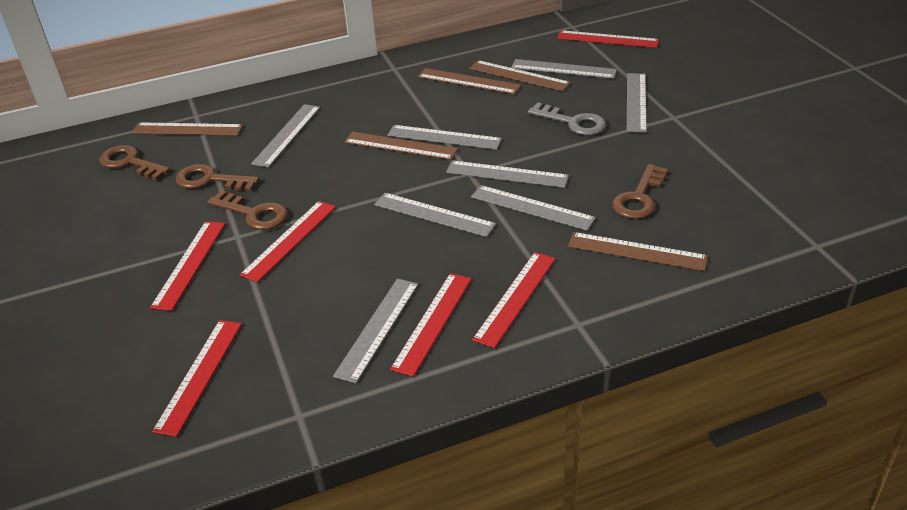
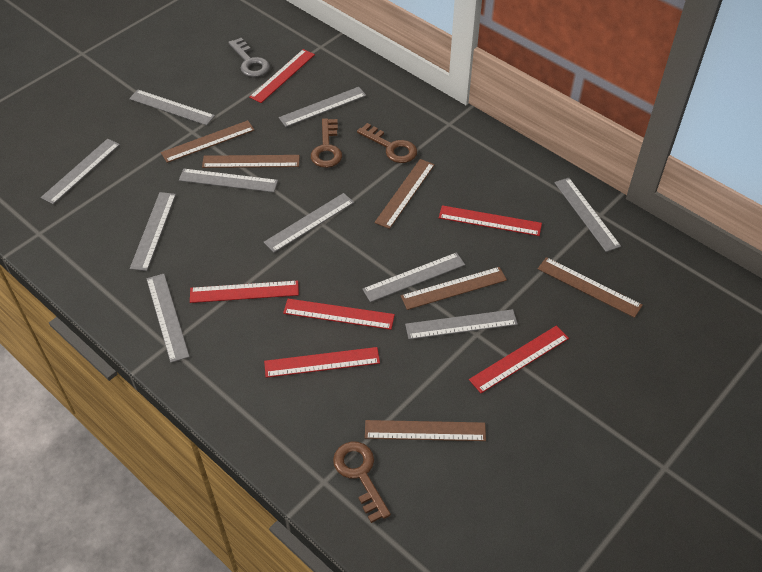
brown key: [99,145,170,180] [176,164,259,191] [207,191,288,230] [612,164,668,219] = 4 -> [311,118,342,168] [333,442,391,523] [357,123,417,163] = 3
brown ruler: [132,122,243,136] [344,132,458,160] [418,68,521,94] [469,60,571,91] [568,232,708,271] = 5 -> [161,120,254,163] [202,155,300,168] [365,420,486,441] [374,159,435,229] [401,267,507,310] [538,257,643,318] = 6
grey ruler: [251,104,320,168] [333,279,419,383] [374,193,496,237] [387,125,502,150] [446,161,569,188] [471,185,596,231] [511,59,617,79] [627,73,647,133] = 8 -> [41,139,120,204] [129,90,215,125] [130,192,176,271] [146,274,190,363] [179,169,278,192] [264,193,354,253] [279,87,366,127] [362,252,465,302] [405,309,518,340] [554,178,621,252] = 10

